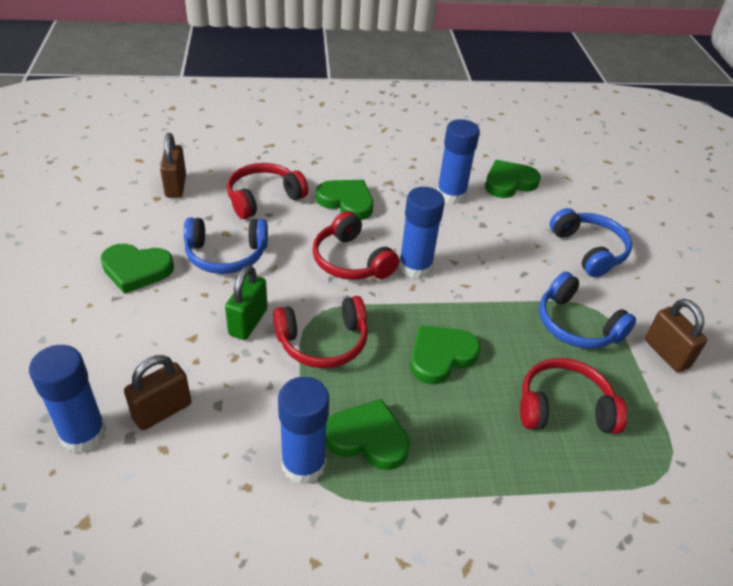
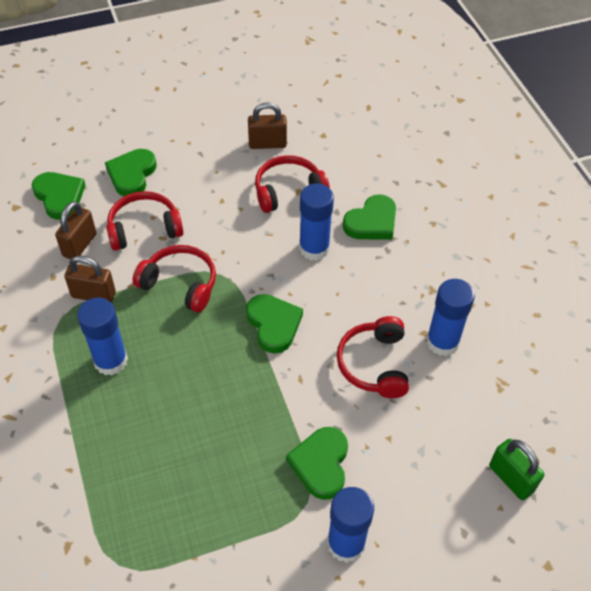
blue headphones: [184,218,268,274] [539,272,636,349] [550,208,632,277] = 3 -> none = 0

